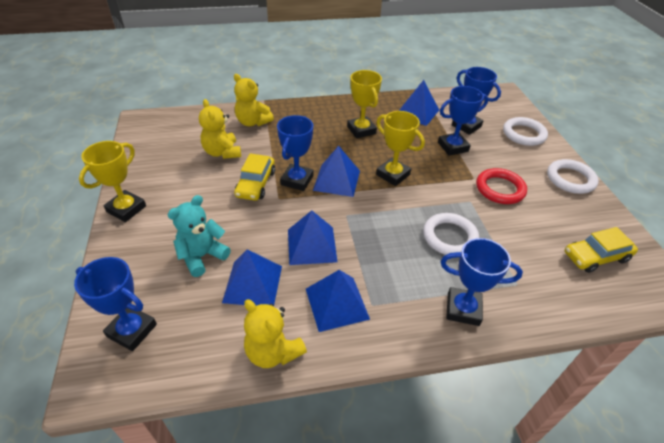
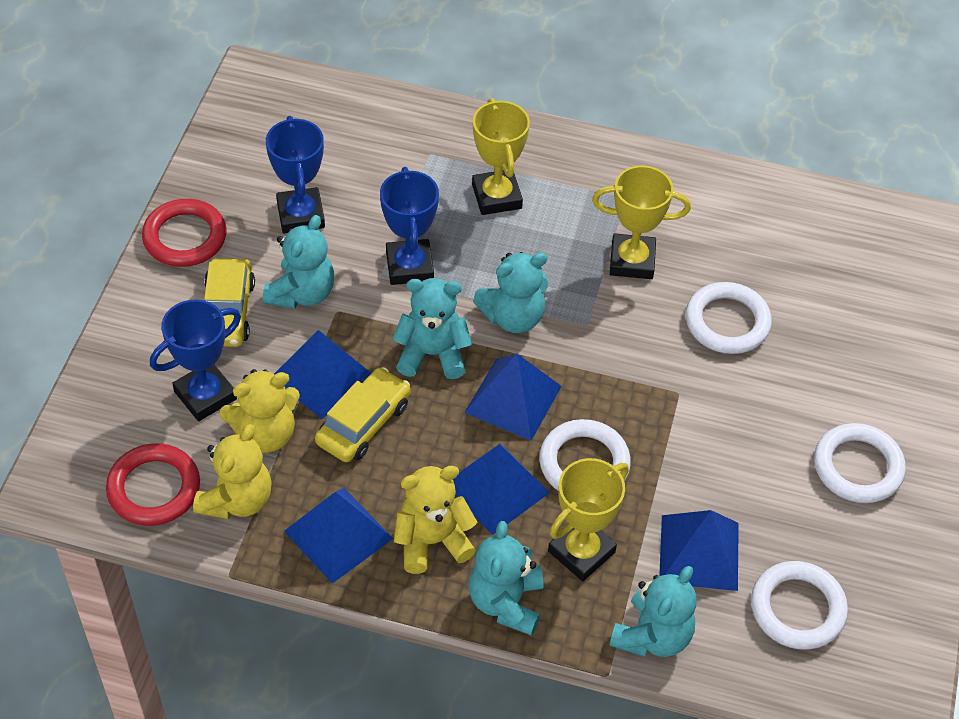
blue trophy: [74,257,157,351] [277,115,313,191] [438,86,488,156] [441,238,523,326] [452,67,501,135] = 5 -> [150,299,241,421] [266,116,325,233] [380,167,439,285] = 3
red ring: [476,168,527,204] = 1 -> [106,443,200,526] [142,199,227,267] = 2
turquoise teddy bear: [168,195,231,277] = 1 -> [263,215,334,309] [392,278,472,379] [469,521,544,636] [473,252,548,333] [609,566,696,657] = 5
white ring: [423,213,479,255] [503,117,548,146] [547,159,599,194] = 3 -> [539,419,631,490] [686,282,772,354] [751,561,848,650] [814,423,906,503] = 4

